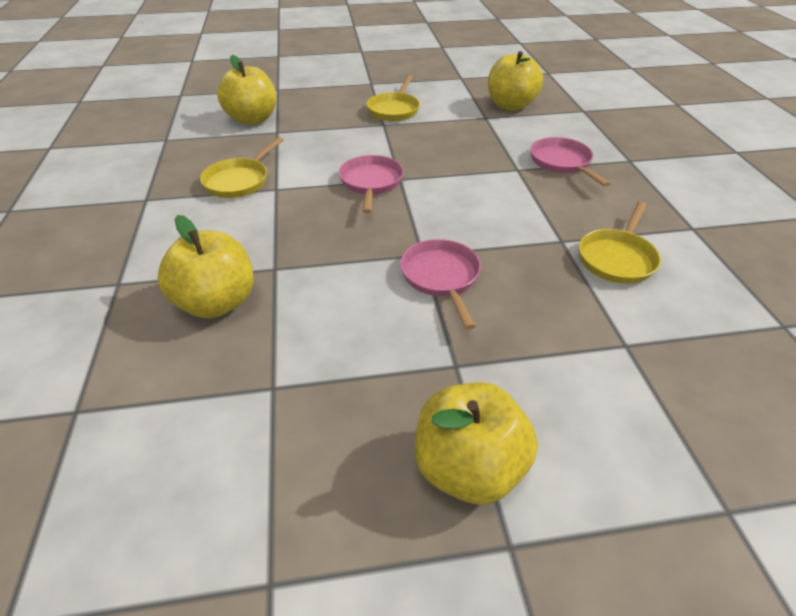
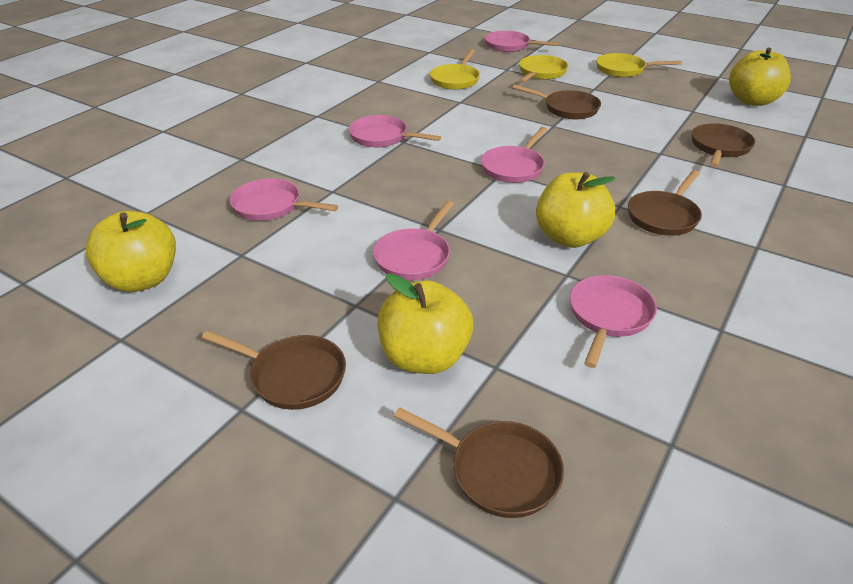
brown pan: none = 0 -> [202,330,346,410] [394,407,564,518] [513,85,601,119] [628,170,702,236] [692,123,755,167] = 5
pink pan: [339,155,404,213] [400,239,481,330] [530,137,610,187] = 3 -> [230,178,338,221] [349,115,441,147] [373,201,454,280] [481,127,547,183] [485,31,559,52] [570,275,657,368] = 6

